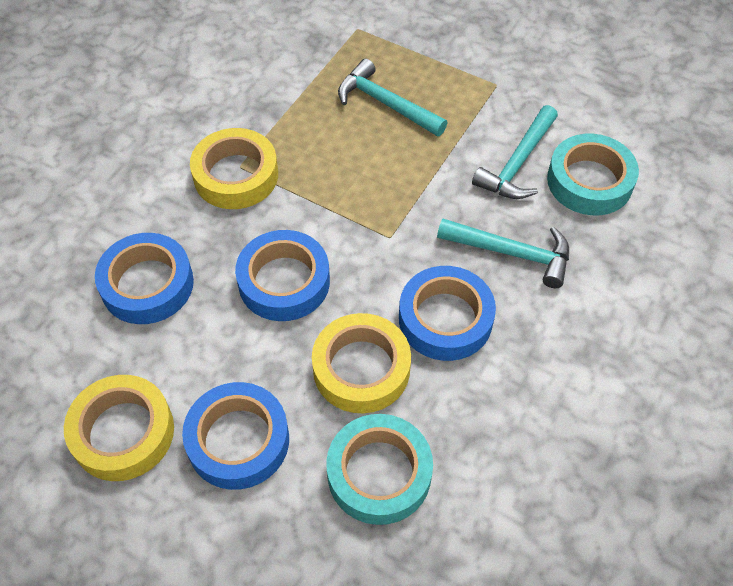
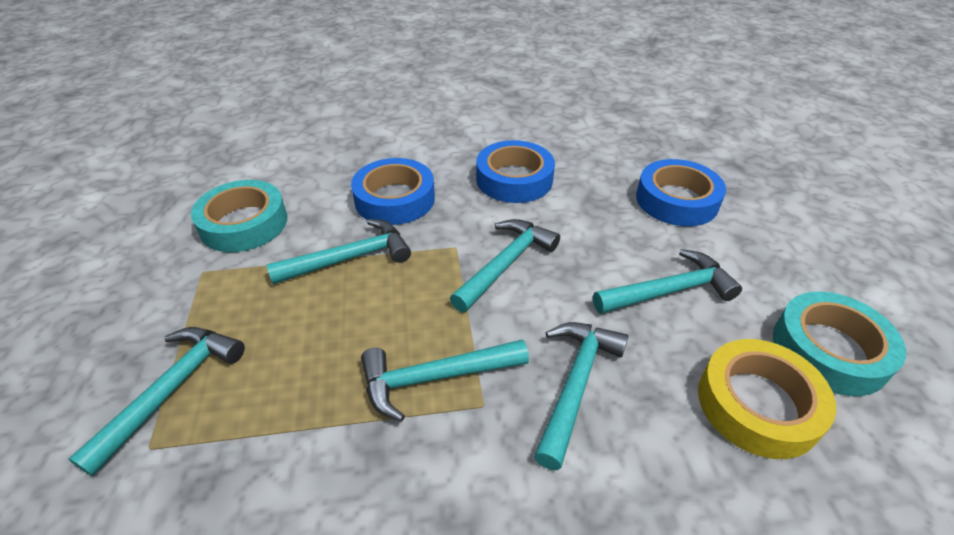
blue tape: [95,233,194,324] [182,382,289,490] [235,230,330,321] [399,266,496,361] = 4 -> [351,158,435,225] [476,140,555,203] [636,159,726,226] = 3
turquoise hammer: [338,59,448,137] [437,219,569,288] [472,105,558,199] = 3 -> [69,327,245,476] [266,219,411,284] [361,339,529,422] [450,219,560,312] [534,322,629,470] [593,249,742,314] = 6
yellow tape: [64,375,174,481] [190,128,278,209] [312,313,411,413] = 3 -> [698,339,836,459] = 1

